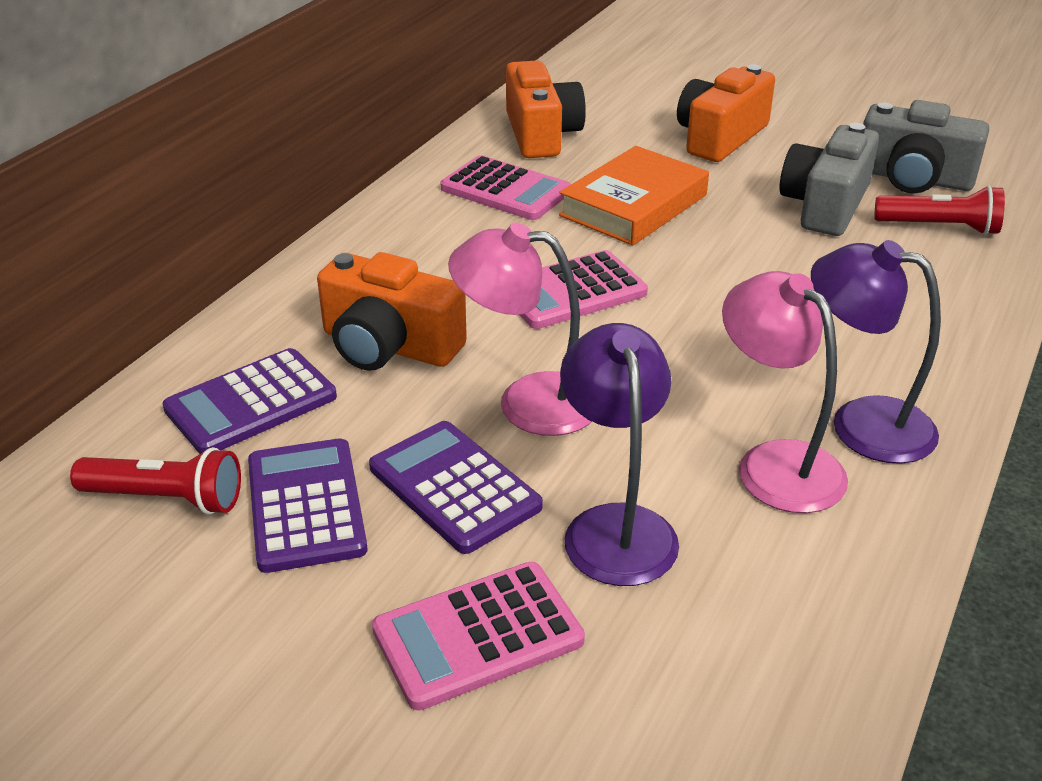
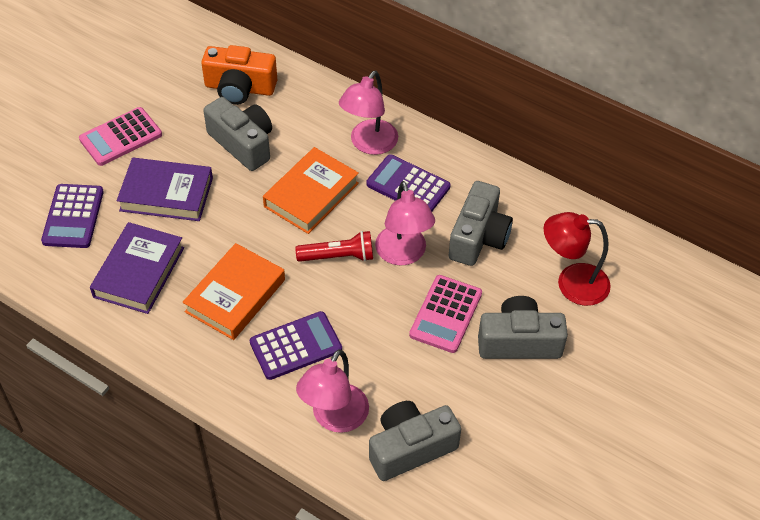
grey camera: [779,123,879,236] [863,100,989,193] = 2 -> [203,97,272,171] [369,401,461,481] [449,181,513,266] [478,296,568,359] = 4
orange book: [559,146,709,245] = 1 -> [183,243,285,340] [263,147,359,234] = 2
orange camera: [317,252,467,371] [506,60,586,158] [677,64,775,162] = 3 -> [201,45,277,105] = 1
pink calculator: [372,562,585,711] [441,155,571,220] [520,250,648,329] = 3 -> [79,107,162,166] [409,275,482,353] = 2
pink lamp: [448,222,592,436] [722,271,848,513] = 2 -> [296,349,369,433] [339,71,398,155] [375,181,435,266] = 3
purple book: none = 0 -> [90,222,184,314] [117,158,213,221] = 2
purple lamp: [560,323,679,586] [811,240,941,464] = 2 -> none = 0
red flashlight: [70,447,241,515] [875,186,1005,235] = 2 -> [295,231,373,262] = 1
red lamp: none = 0 -> [544,212,611,306] = 1

